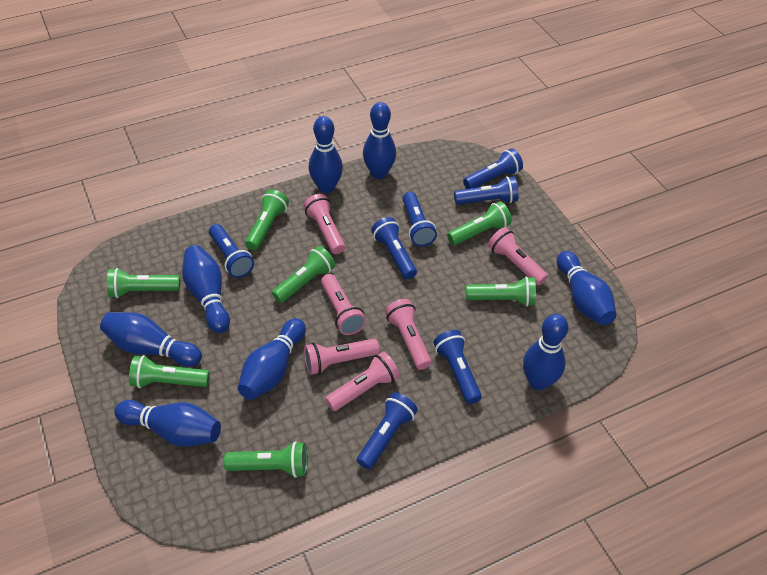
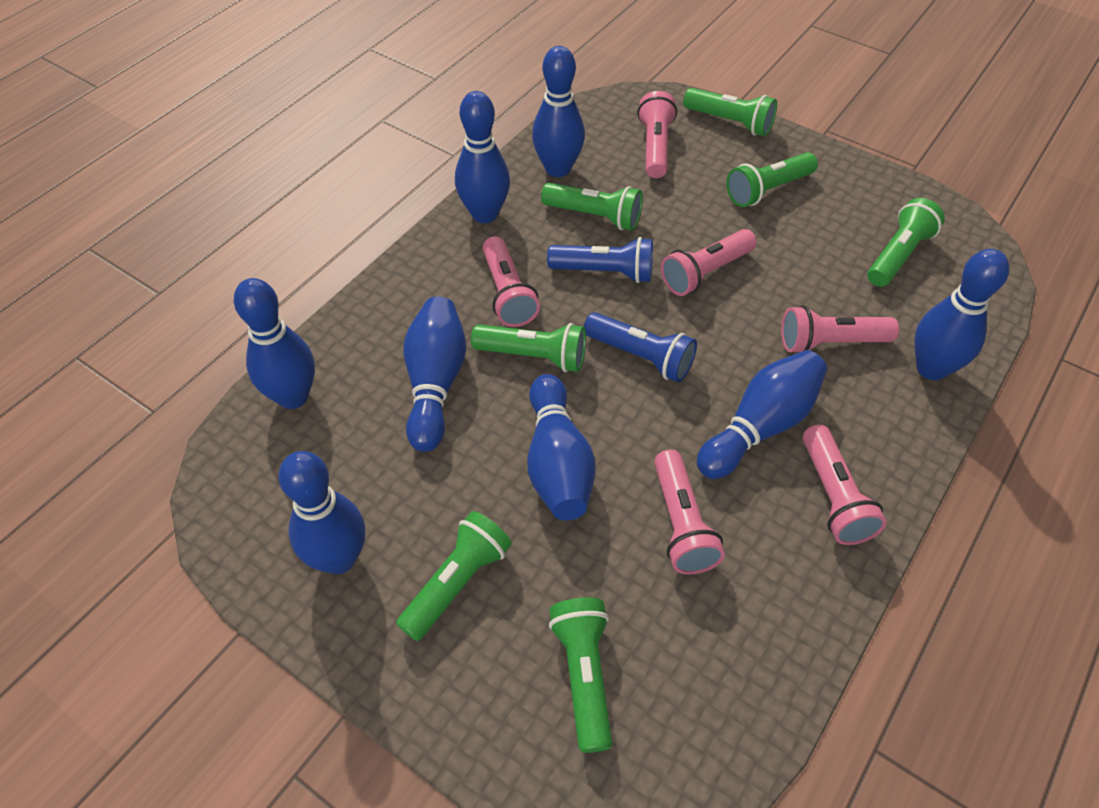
blue flashlight: [209,224,254,278] [357,393,418,470] [371,217,417,279] [403,192,437,247] [434,330,482,404] [454,176,519,205] [463,148,523,189] = 7 -> [547,237,653,283] [584,312,697,382] = 2

